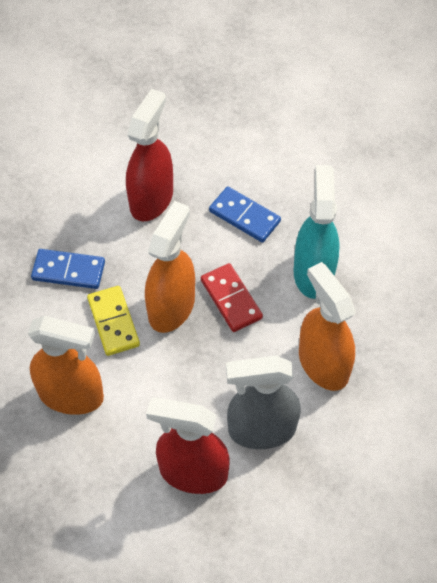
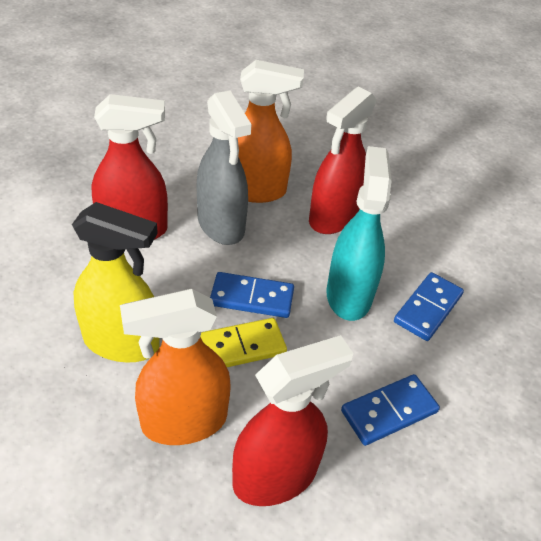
blue domino: [31,249,105,289] [209,187,281,243] = 2 -> [210,272,294,318] [341,374,440,446] [394,272,464,341] = 3
orange spray bottle: [28,316,104,415] [145,201,195,333] [299,262,356,391] = 3 -> [120,289,231,445] [238,60,304,203] = 2
red domino: [201,263,263,332] = 1 -> none = 0
red spray bottle: [126,89,173,221] [146,397,230,494] = 2 -> [92,94,168,240] [232,335,353,506] [309,87,377,234] = 3
yellow spray bottle: none = 0 -> [72,202,160,363] = 1

